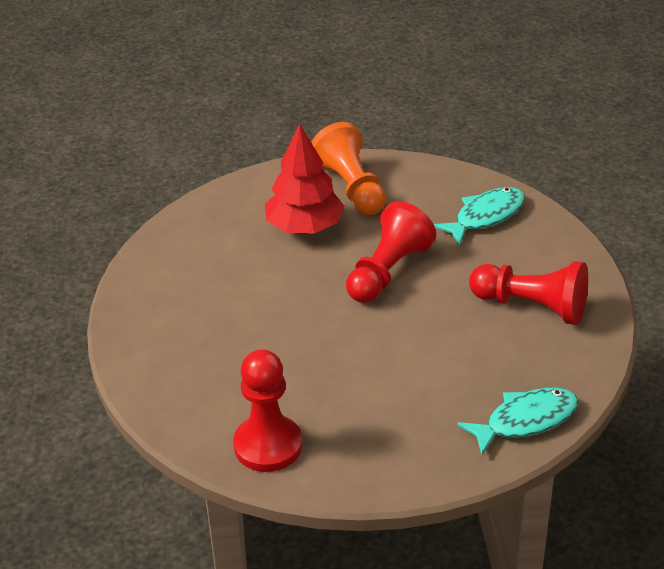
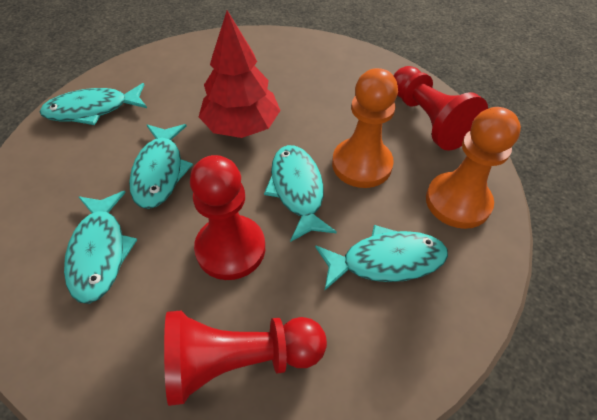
orange pawn: [311,122,386,215] = 1 -> [332,68,398,188] [426,107,521,229] = 2
turquoise fish: [434,187,525,245] [457,388,578,456] = 2 -> [40,83,147,125] [64,191,137,304] [129,124,193,209] [264,145,337,242] [315,225,448,290] = 5

